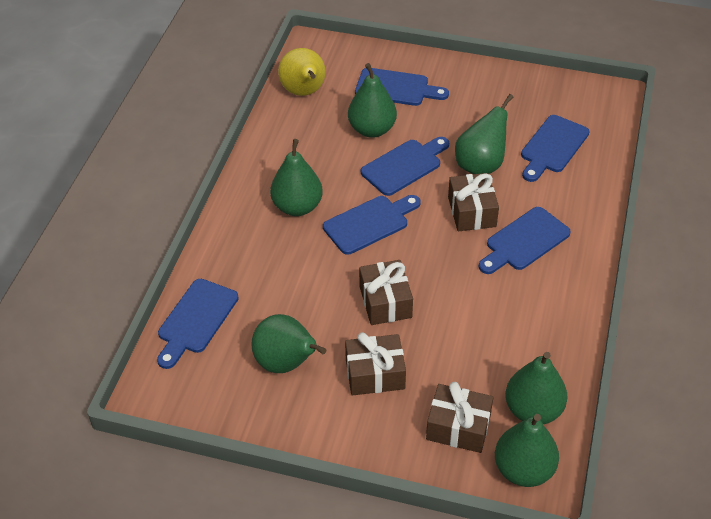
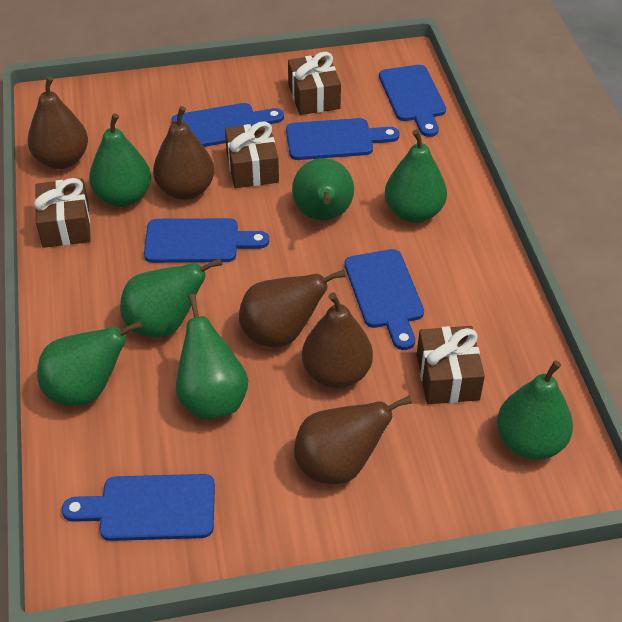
brown pear: none = 0 -> [27,76,88,169] [153,106,214,200] [239,270,345,347] [294,395,412,484] [302,292,373,388] = 5
green pear: [251,314,327,373] [270,139,323,216] [348,63,397,138] [455,94,514,174] [495,414,559,487] [505,352,567,424] = 6 -> [37,320,143,406] [89,113,151,207] [120,258,222,338] [176,294,248,420] [292,158,354,221] [385,129,447,223] [497,360,573,460] = 7
yellow pear: [278,48,326,96] = 1 -> none = 0

